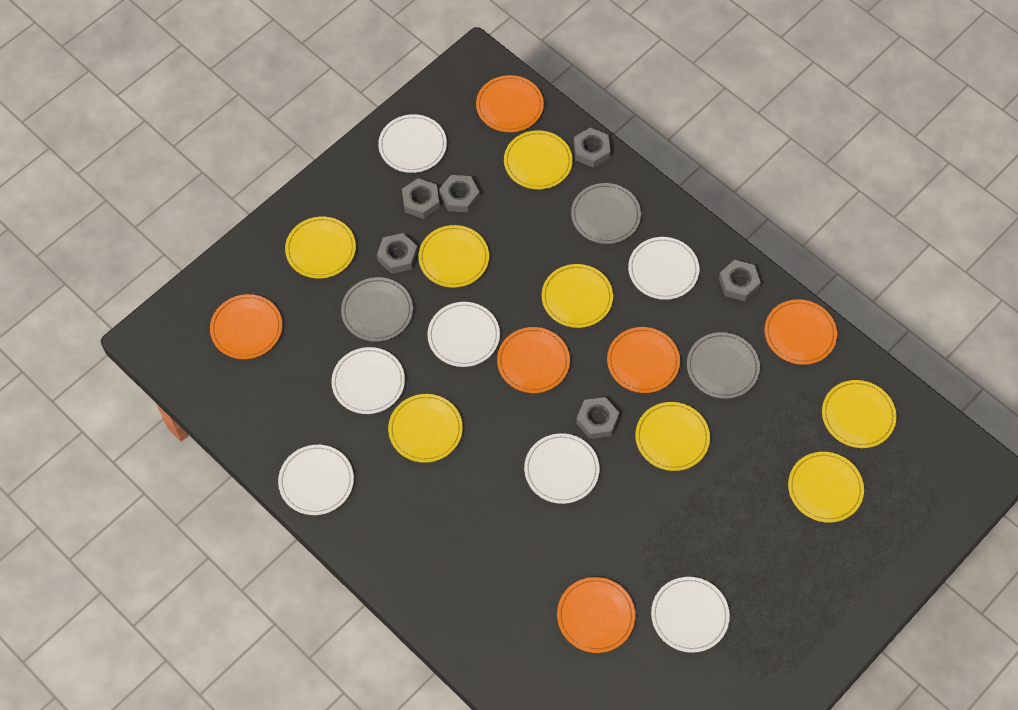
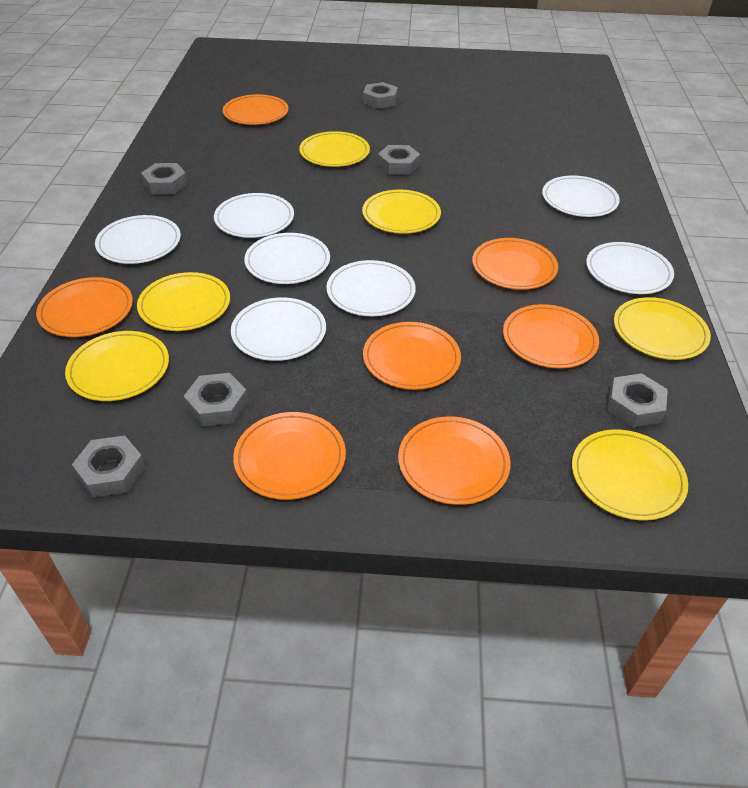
grey plate: [341,277,413,342] [571,183,641,244] [687,332,760,399] = 3 -> none = 0
orange plate: [210,294,282,359] [476,75,544,132] [497,327,570,393] [557,577,635,653] [607,327,680,393] [765,299,837,365] = 6 -> [36,277,133,337] [223,94,289,125] [233,412,346,500] [363,322,461,390] [398,416,510,505] [472,238,558,290] [503,304,599,368] = 7
yellow plate: [285,216,356,279] [388,394,463,463] [418,225,489,288] [504,130,573,189] [542,264,613,328] [635,402,710,471] [788,452,864,523] [822,380,896,448] = 8 -> [65,331,169,401] [137,272,230,331] [299,131,370,167] [362,190,441,234] [572,429,688,521] [614,297,711,360] = 6

